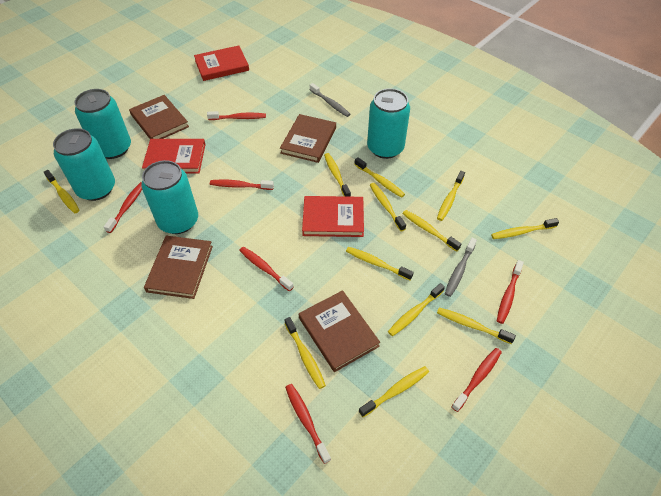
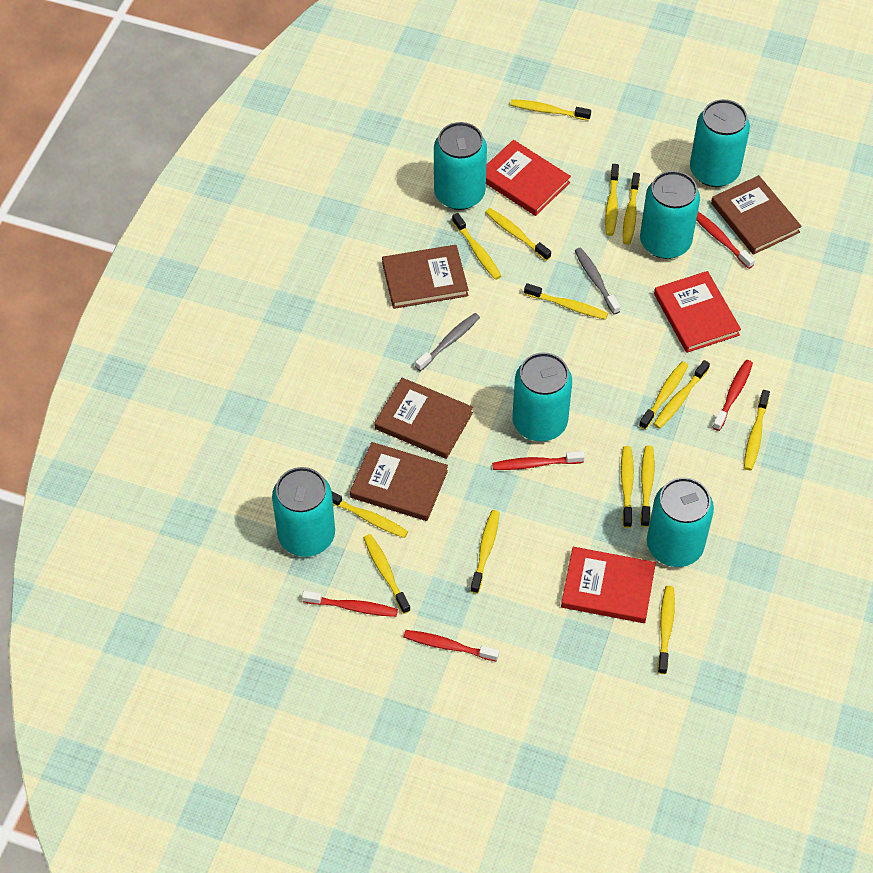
red toothbrush: [104,182,142,233] [207,111,266,120] [210,179,274,190] [239,247,294,291] [285,384,331,464] [452,348,502,412] [497,260,524,324] = 7 -> [302,590,398,617] [404,630,499,662] [492,451,585,470] [696,212,755,269] [712,360,753,431] = 5
turquoise can: [53,128,115,201] [75,89,131,159] [141,160,198,234] [367,88,410,159] = 4 -> [272,467,335,557] [434,122,487,210] [512,353,572,441] [640,171,700,259] [647,477,714,567] [690,99,750,187] = 6
yellow toothbrush: [44,170,79,213] [284,317,326,389] [324,153,351,197] [346,247,414,280] [354,157,405,198] [359,366,429,417] [370,183,406,231] [388,283,445,336] [402,210,461,252] [437,171,465,221] [437,308,516,344] [491,218,559,239] = 12 -> [331,491,408,538] [363,534,411,614] [452,213,501,280] [470,510,500,594] [485,208,551,261] [510,99,591,121] [524,283,608,320] [605,164,619,236] [621,446,634,528] [623,173,640,245] [639,362,688,430] [640,446,654,527] [654,360,710,429] [657,586,675,674] [744,390,770,470] = 15

